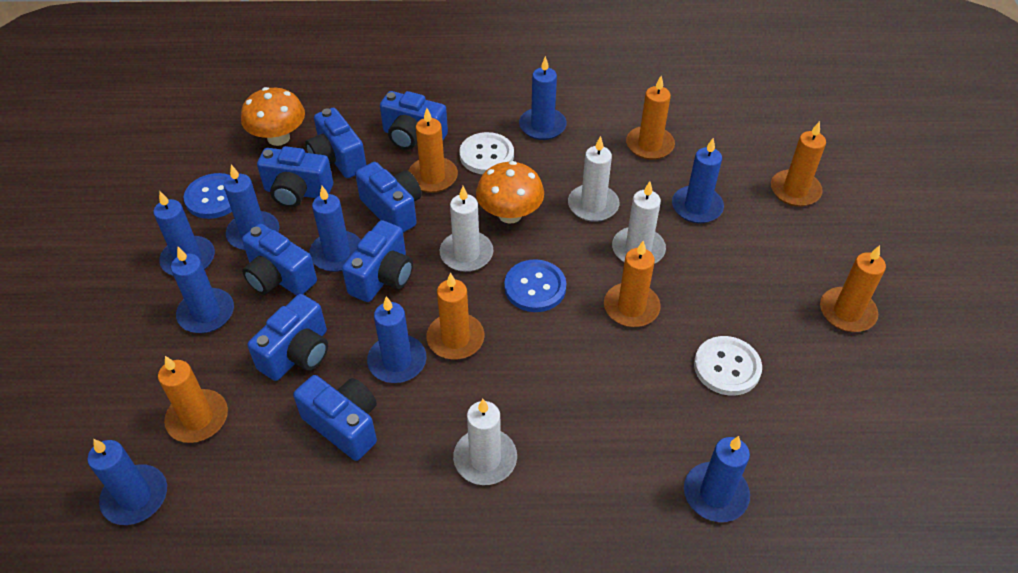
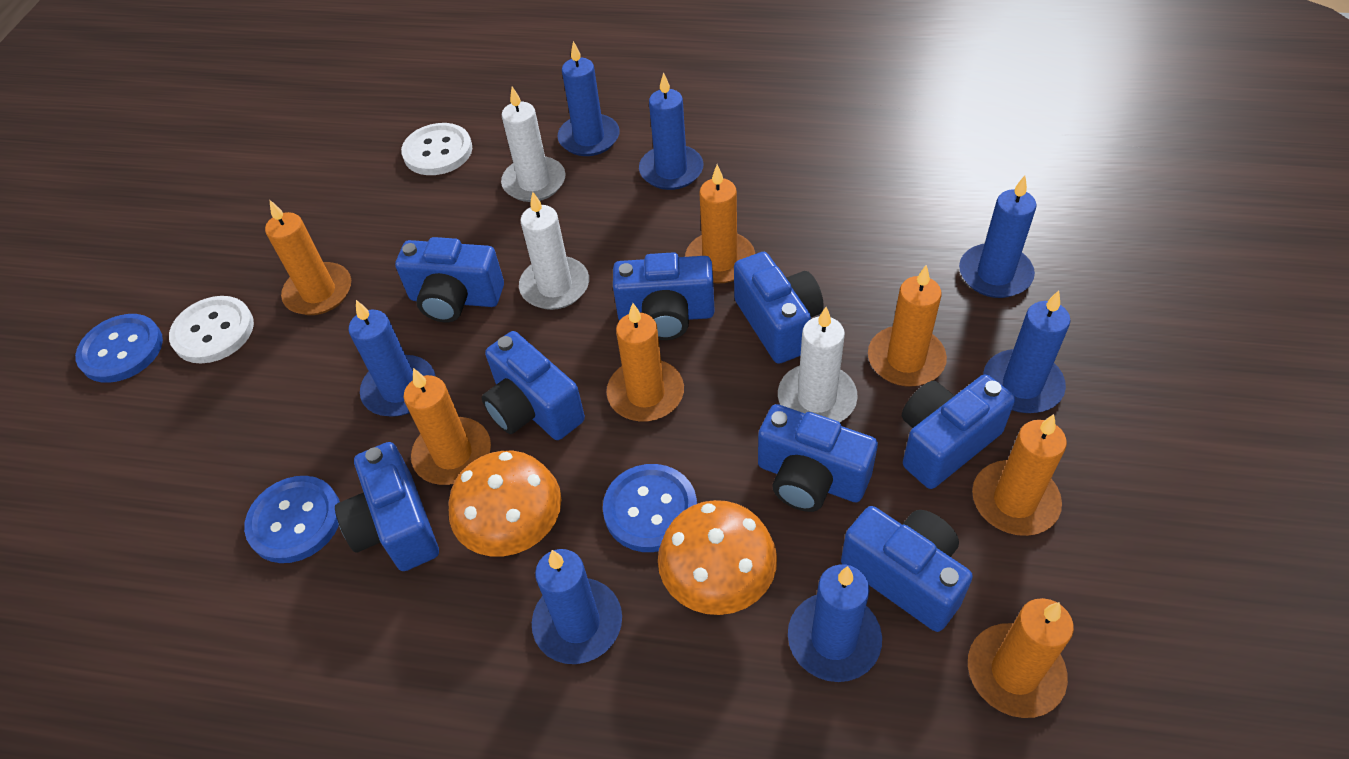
blue button: [184,173,232,219] [504,259,566,312] = 2 -> [75,314,163,383] [244,476,340,563] [603,464,697,552] = 3
blue candle: [87,439,167,525] [153,191,215,276] [171,247,234,333] [224,165,279,250] [309,186,361,272] [367,296,426,383] [519,56,567,140] [672,138,724,224] [684,436,750,522] = 9 -> [349,300,436,417] [532,549,622,664] [557,41,620,156] [639,72,704,190] [788,564,882,682] [959,176,1037,298] [983,290,1070,413] = 7
white candle: [440,186,493,272] [453,399,517,485] [568,136,619,222] [612,181,666,264] = 4 -> [501,86,566,202] [519,192,589,310] [778,307,858,422] = 3

